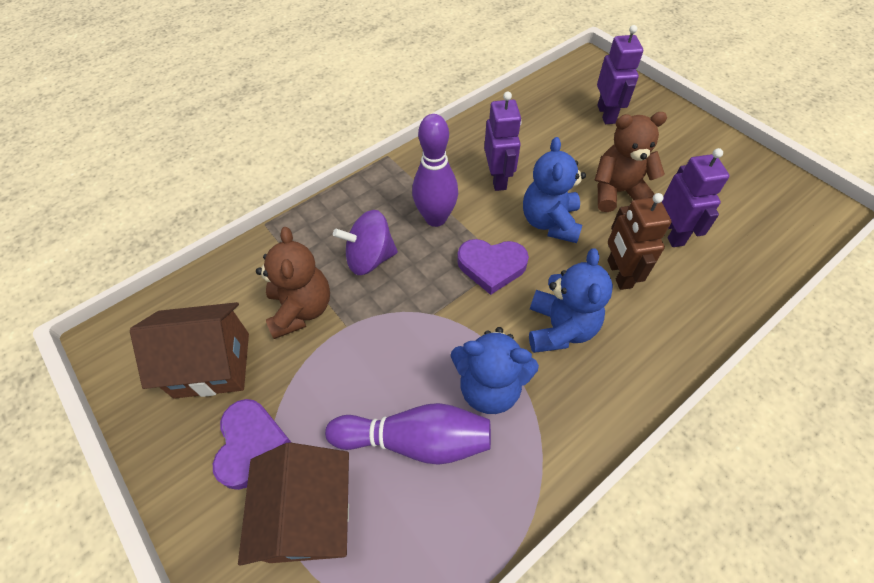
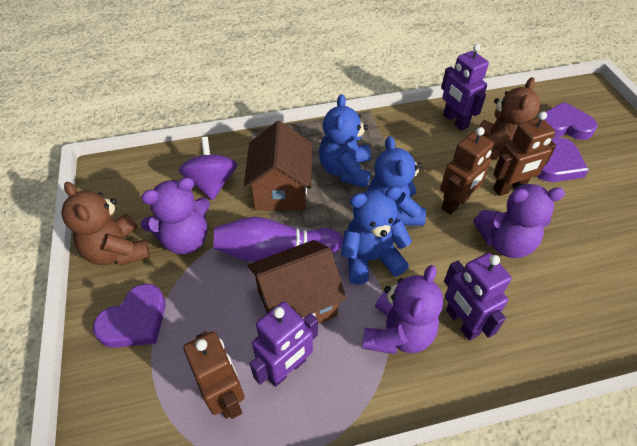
brown robot: [608,193,672,290] = 1 -> [183,331,244,419] [440,127,494,215] [493,112,556,196] = 3
purple bowling pin: [325,403,491,465] [412,114,458,227] = 2 -> [214,217,343,262] = 1
purple heart: [213,399,292,490] [457,239,529,295] = 2 -> [93,284,166,348] [536,138,589,182] [544,102,597,140] = 3
purple teddy bear: none = 0 -> [141,177,210,254] [362,265,443,354] [474,183,565,258] = 3

